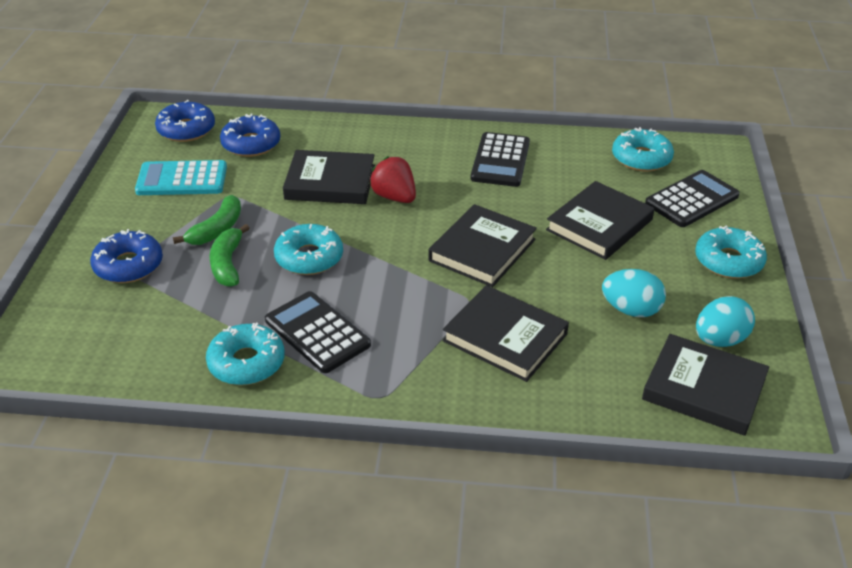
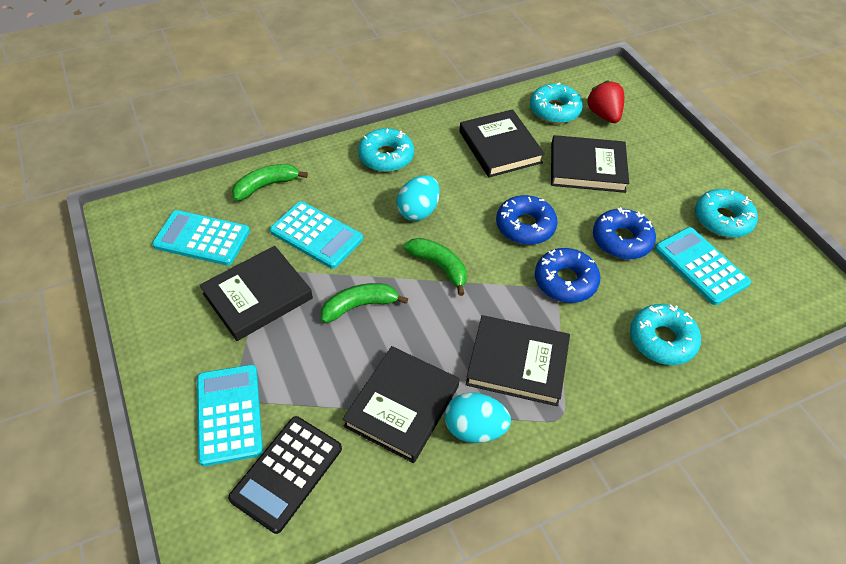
black calculator: [265,291,371,373] [470,132,530,187] [645,170,740,227] = 3 -> [228,416,342,534] = 1
green banana: [173,195,241,245] [210,224,250,287] = 2 -> [232,164,308,201] [321,283,408,323] [404,238,467,296] = 3
turquoise calculator: [135,160,227,195] = 1 -> [152,210,250,266] [197,364,263,466] [270,201,363,269] [655,227,751,305] = 4

